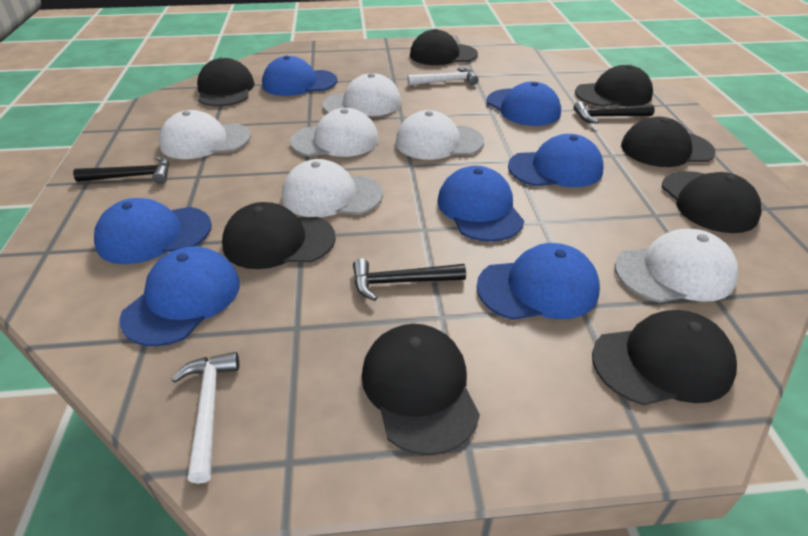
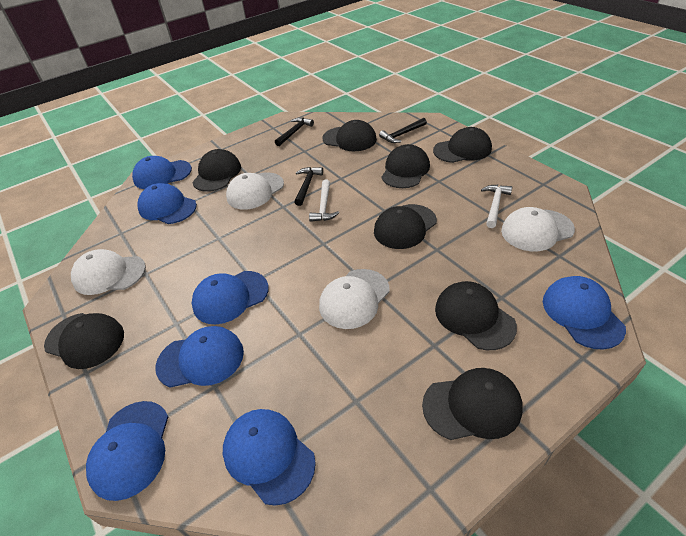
white cap: [159,110,251,159] [282,159,383,217] [290,108,379,157] [322,73,401,116] [395,110,484,160] [615,229,738,303] = 6 -> [71,249,146,295] [226,172,284,210] [319,269,390,329] [501,207,575,251] = 4

